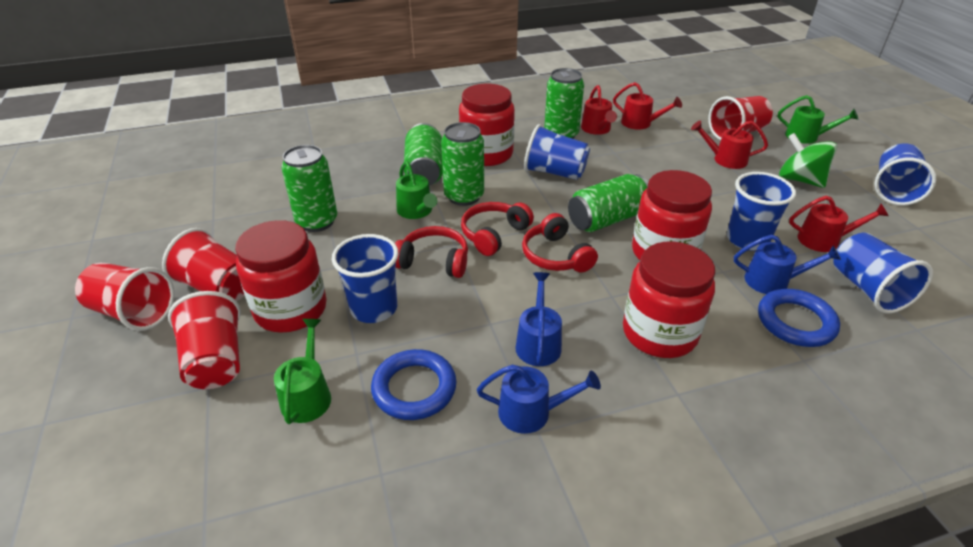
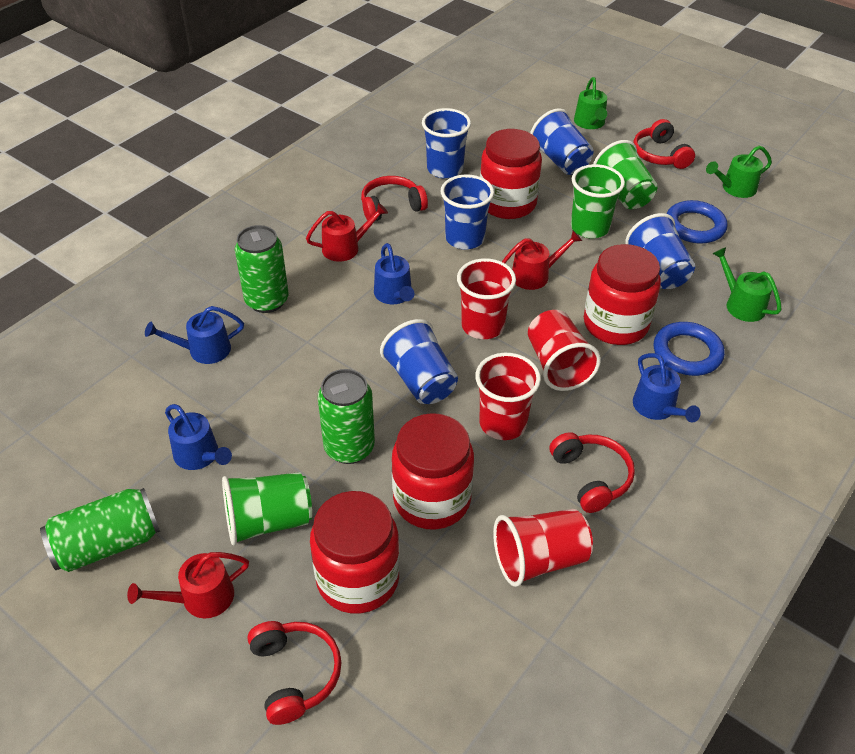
blue watering can: [477,364,601,434] [515,272,562,366] [734,234,841,294] = 3 -> [145,306,244,364] [165,404,232,470] [374,243,414,304] [633,353,700,423] = 4
green can: [281,145,337,232] [404,123,443,186] [441,122,484,206] [544,68,584,139] [568,174,648,232] = 5 -> [40,488,160,572] [235,225,289,313] [318,369,375,464] = 3
green cup: none = 0 -> [222,472,312,546] [571,164,625,239] [593,140,657,209] = 3
green spinning top: [779,133,837,188] = 1 -> none = 0
red headphones: [395,226,468,278] [461,202,534,256] [522,213,598,273] = 3 -> [248,621,341,725] [361,176,428,221] [550,432,635,513] [633,119,695,169] = 4
red watering can: [581,85,617,135] [613,82,682,130] [691,120,768,169] [789,196,889,252] = 4 -> [127,552,249,618] [306,203,388,262] [502,230,582,290] = 3

